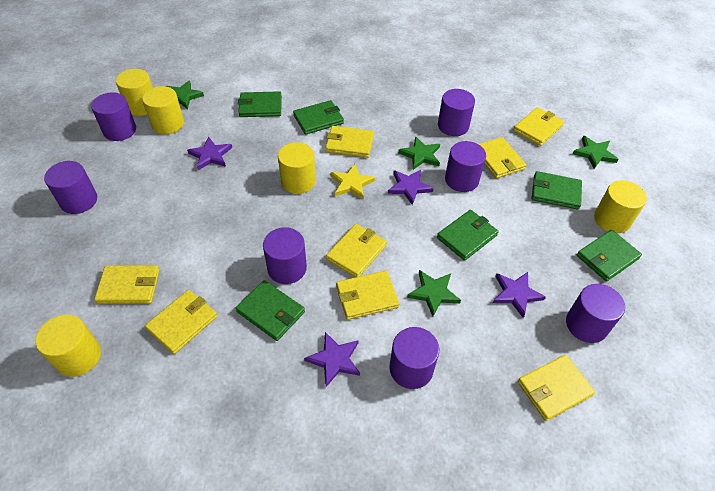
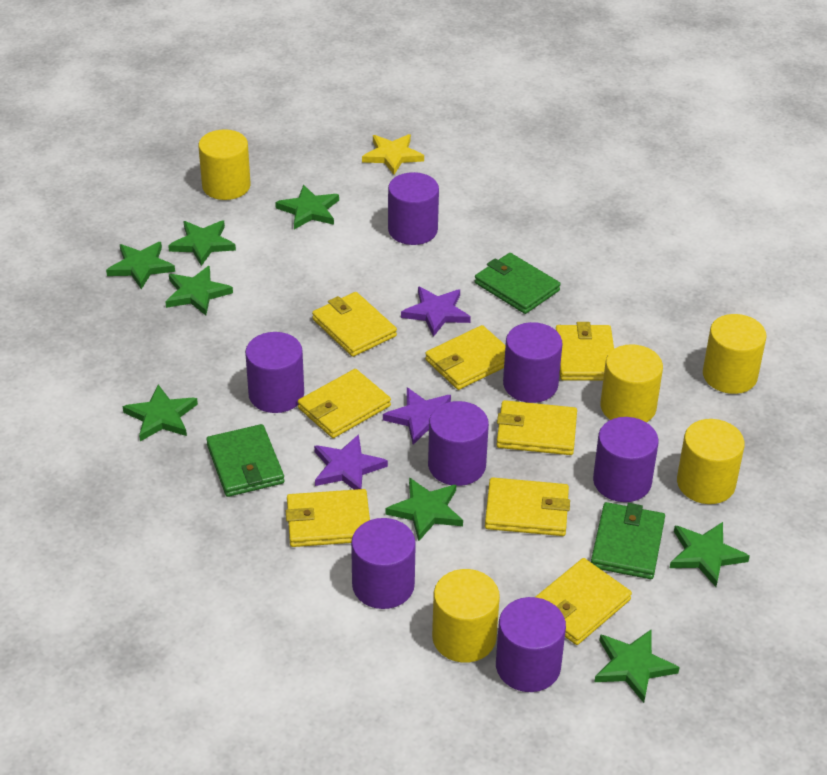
green star: [166,80,204,109] [398,136,440,170] [407,270,461,317] [573,136,619,169] = 4 -> [106,242,175,289] [122,385,198,441] [165,266,233,315] [168,220,236,266] [275,185,339,229] [385,478,463,541] [595,630,680,703] [670,522,750,587] = 8
green wallet: [236,280,305,341] [238,91,282,117] [293,100,344,135] [437,210,499,261] [532,171,582,210] [577,230,642,282] = 6 -> [206,424,284,497] [475,253,561,314] [591,502,665,579] = 3
purple star: [187,137,232,170] [304,332,360,387] [387,170,434,205] [493,272,546,318] = 4 -> [314,434,388,490] [383,388,451,445] [401,287,471,337] = 3

